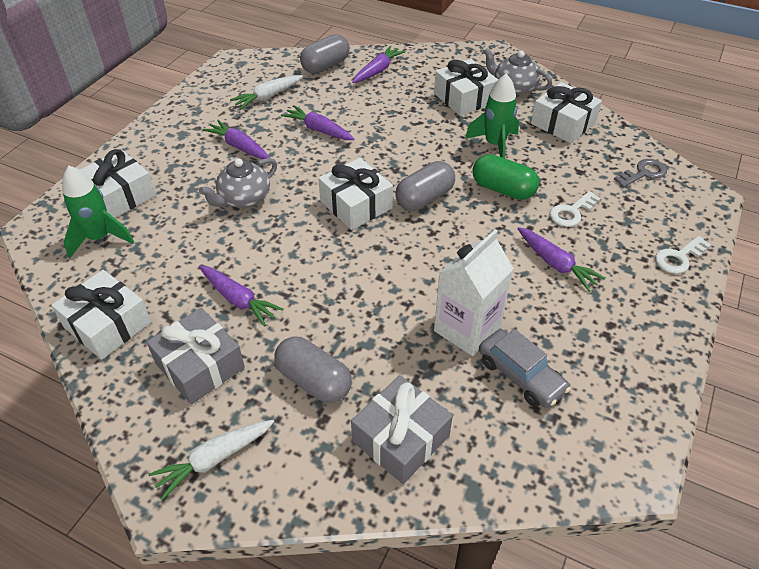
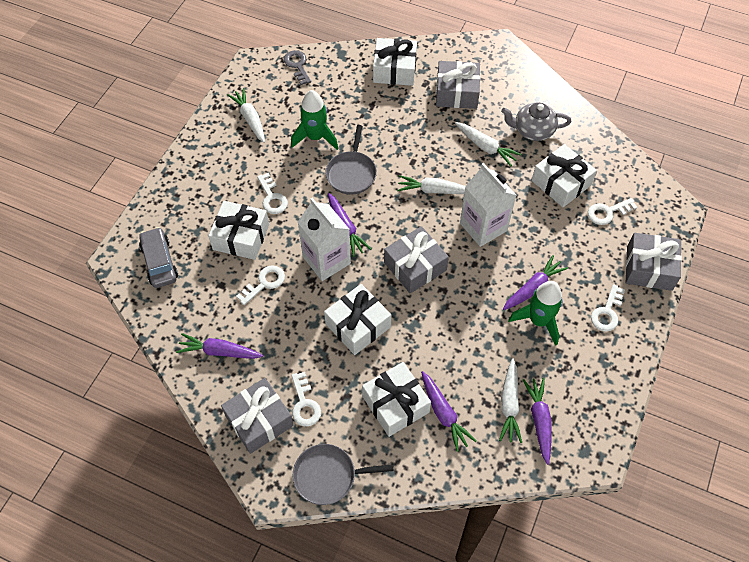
green capsule: [473,154,539,200] = 1 -> none = 0
grey capsule: [274,337,352,403] [300,34,350,73] [395,161,455,211] = 3 -> none = 0
grey gift: [146,308,245,405] [351,375,453,484] = 2 -> [221,378,294,454] [384,226,449,293] [436,61,480,109] [626,233,682,291] = 4
grey pan: none = 0 -> [293,444,394,505] [325,125,377,195] = 2
grey teapot: [199,158,277,208] [483,48,552,96] = 2 -> [501,102,571,141] = 1
white carrot: [148,420,274,500] [230,75,303,109] = 2 -> [227,88,265,143] [397,175,465,194] [455,122,522,166] [499,358,522,443] = 4
white carton: [434,230,514,356] = 1 -> [298,198,351,281] [460,163,516,247] = 2
white key: [550,191,601,227] [655,236,711,274] = 2 -> [236,265,285,305] [257,173,288,214] [291,372,321,427] [588,198,637,225] [591,284,625,331] = 5

